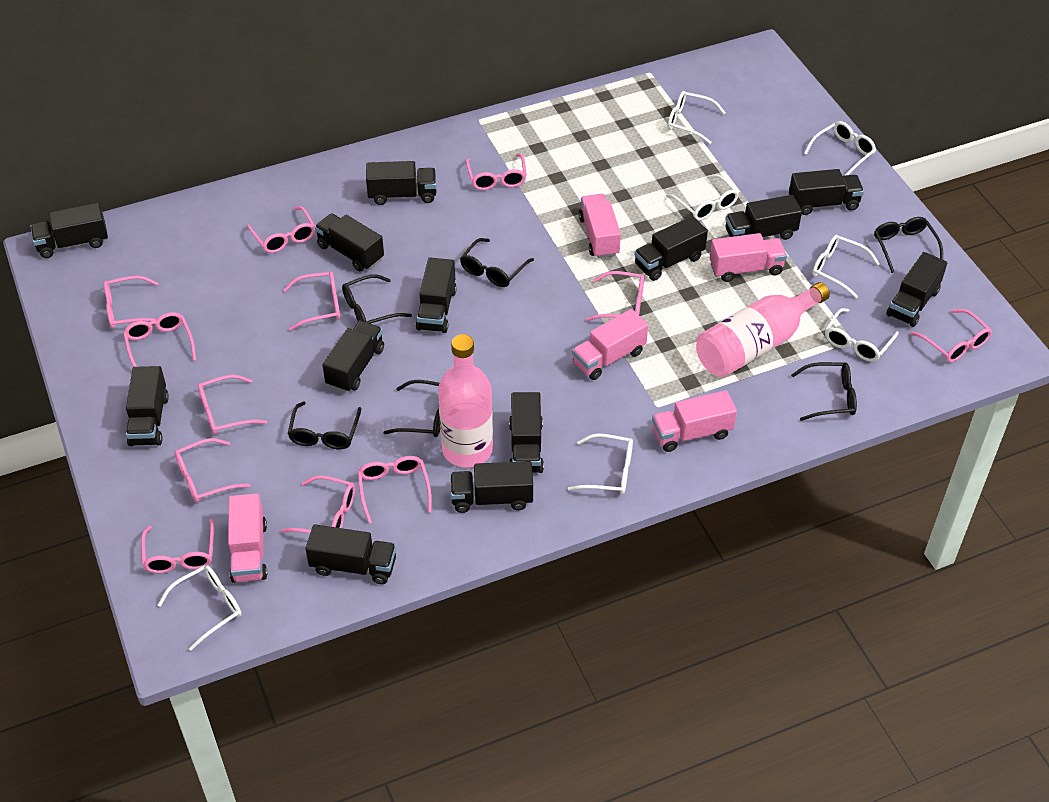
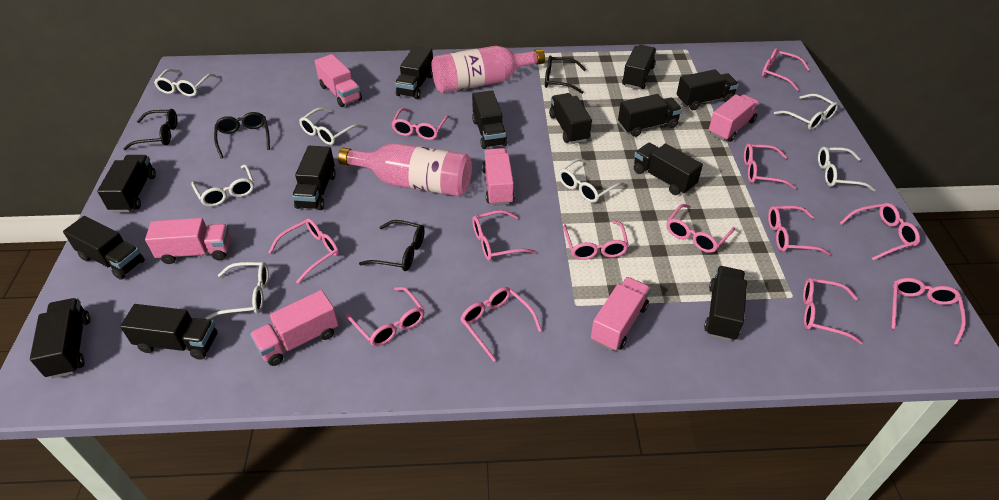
black glasses: [288,401,361,449] [342,274,412,324] [383,380,440,437] [460,238,534,287] [791,362,857,421] [874,217,943,273] = 6 -> [123,109,177,150] [214,112,270,159] [359,220,425,271] [545,55,586,94] = 4
pink glasses: [104,276,159,329] [123,312,196,367] [141,519,214,574] [175,438,251,503] [198,375,268,434] [247,206,315,253] [281,475,355,533] [283,272,340,331] [357,456,432,524] [466,154,527,190] [586,271,644,321] [910,309,992,363] = 12 -> [268,218,339,283] [346,287,425,346] [391,108,450,140] [460,287,542,362] [472,210,536,261] [563,221,629,260] [666,204,735,253] [744,144,796,189] [762,48,810,90] [768,206,831,255] [803,278,863,344] [840,203,920,260] [892,278,966,345] = 13
pink truck: [228,493,267,583] [572,309,648,380] [579,194,621,258] [652,390,737,452] [710,233,787,282] = 5 -> [145,218,231,264] [250,290,339,366] [315,54,362,107] [482,148,515,206] [591,277,651,351] [709,94,761,142] = 6

